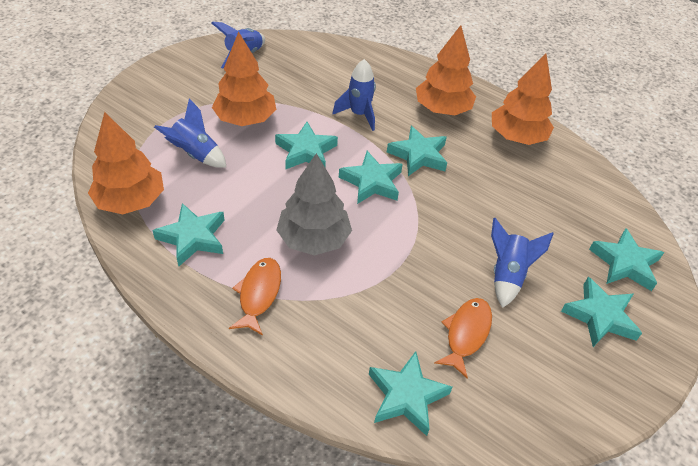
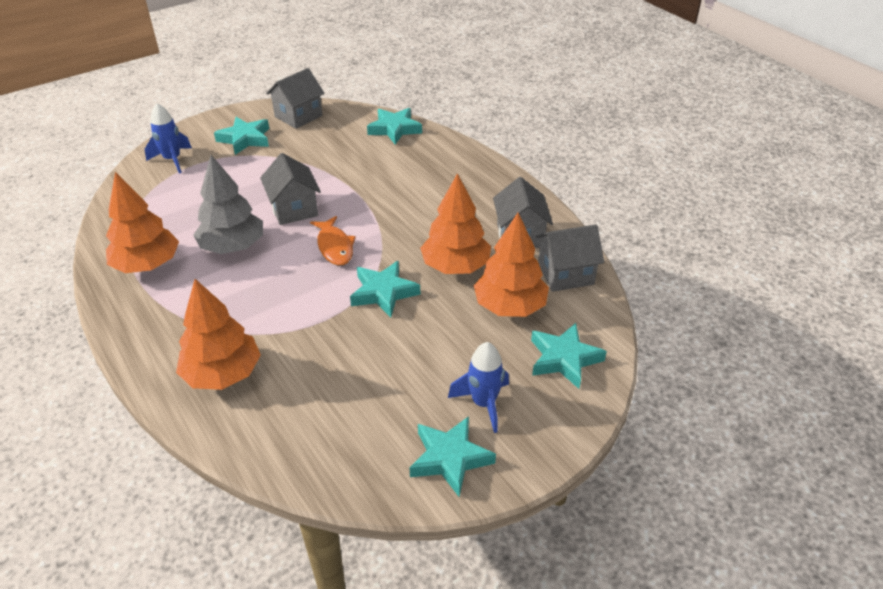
blue rocket: [154,98,226,168] [212,22,265,68] [332,59,376,131] [491,218,554,308] = 4 -> [145,103,192,174] [448,342,509,433] = 2
grey house: none = 0 -> [260,153,321,225] [266,68,325,129] [493,177,553,248] [536,224,604,292] = 4
orange fish: [229,258,281,336] [434,298,492,378] = 2 -> [310,216,356,265] = 1
turquoise star: [152,203,225,266] [275,122,338,169] [339,151,403,204] [369,351,453,436] [387,126,447,176] [561,277,642,347] [589,228,665,291] = 7 -> [214,117,269,155] [350,261,420,317] [367,108,422,145] [410,416,496,497] [531,323,607,389] = 5

